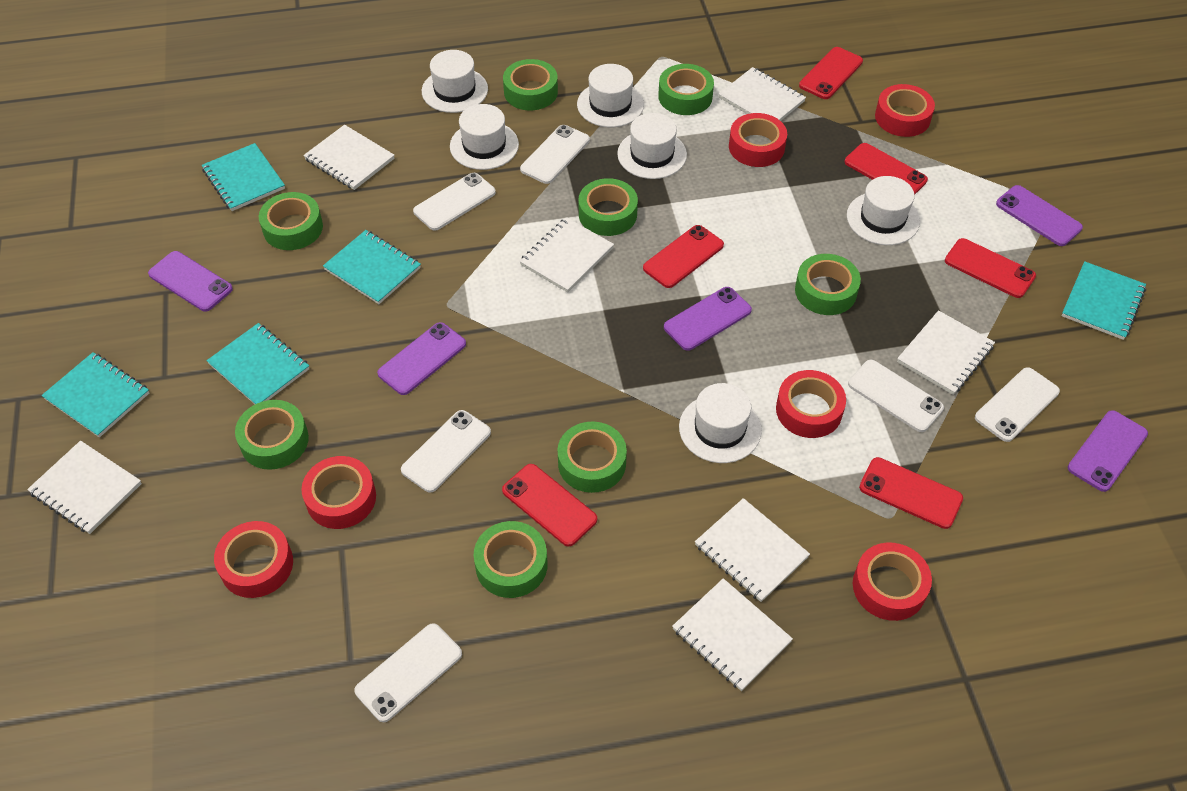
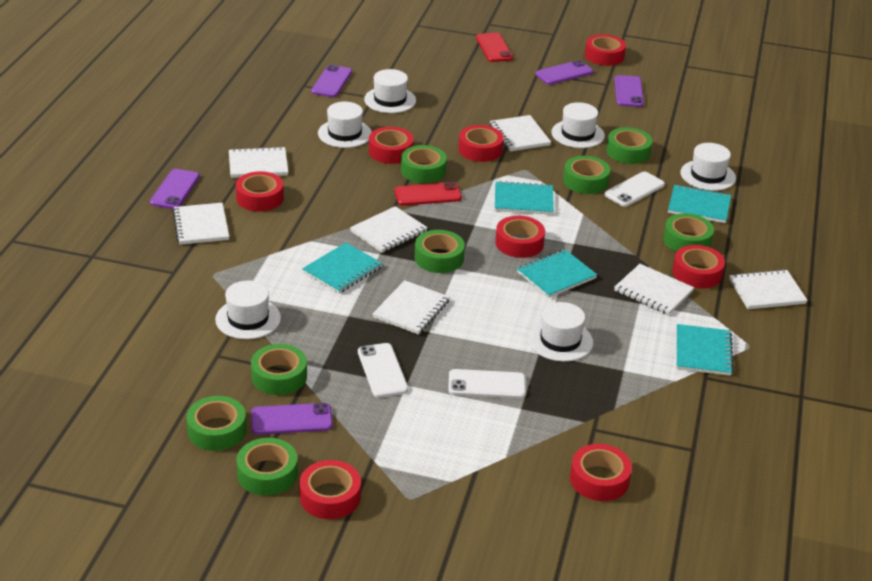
red phone: [502,464,597,546] [643,225,724,288] [799,47,863,99] [845,143,928,195] [859,457,963,529] [945,238,1036,298] = 6 -> [394,182,462,206] [476,33,513,62] = 2
red tape: [214,521,293,598] [301,456,376,529] [729,113,787,167] [776,370,846,438] [853,543,932,621] [875,84,935,137] = 6 -> [236,171,284,212] [299,460,361,519] [369,127,414,164] [458,125,504,162] [495,216,545,258] [570,444,632,501] [585,34,626,66] [673,245,725,289] = 8
white phone: [354,623,462,722] [401,410,491,493] [413,173,496,231] [520,125,590,184] [848,360,944,432] [975,367,1060,442] = 6 -> [358,343,408,398] [448,369,526,399] [604,172,665,207] = 3

